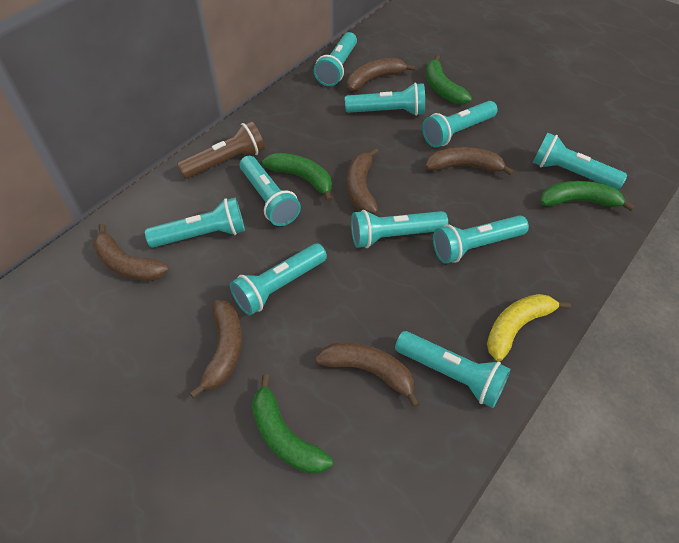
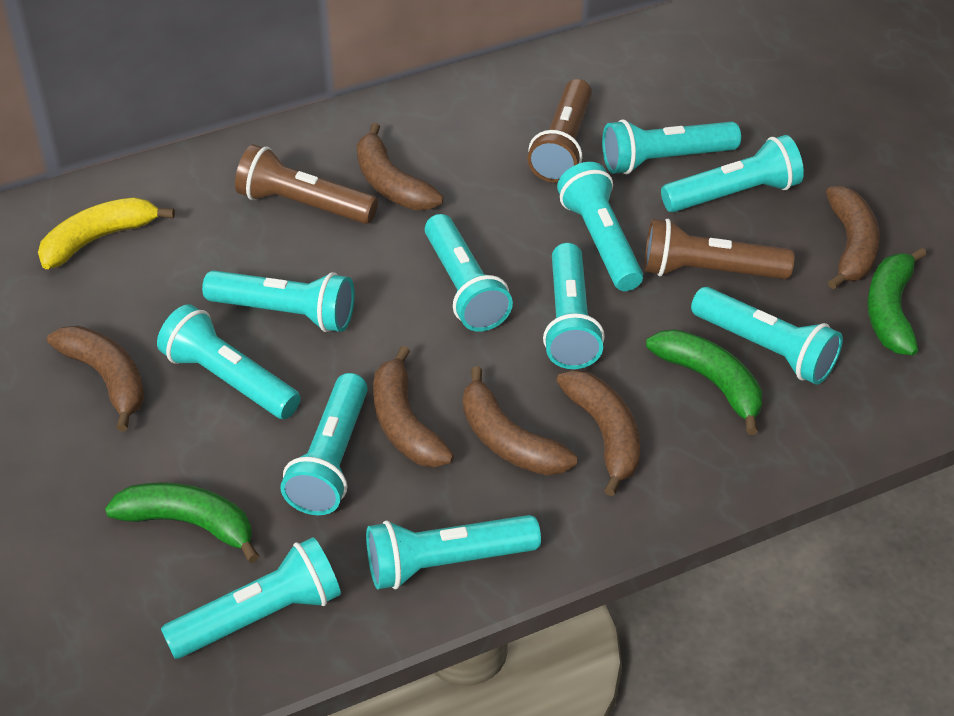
brown flashlight: [177,121,265,179] = 1 -> [235,144,378,224] [527,79,592,183] [644,219,794,279] = 3
green banana: [252,374,333,474] [262,153,332,202] [426,55,472,104] [541,181,635,211] = 4 -> [105,482,259,563] [646,329,762,435] [867,247,927,355] = 3
turquoise flashlight: [145,198,245,248] [230,243,327,315] [240,156,301,226] [314,32,357,86] [345,83,425,116] [351,210,448,248] [395,331,510,408] [422,101,498,147] [433,215,529,264] [533,133,627,190] = 10 -> [157,304,301,419] [161,537,341,659] [202,270,355,332] [281,373,368,515] [366,515,541,589] [425,214,513,332] [543,243,605,369] [557,162,643,291] [602,119,741,174] [661,135,804,212] [691,287,843,385] = 11

